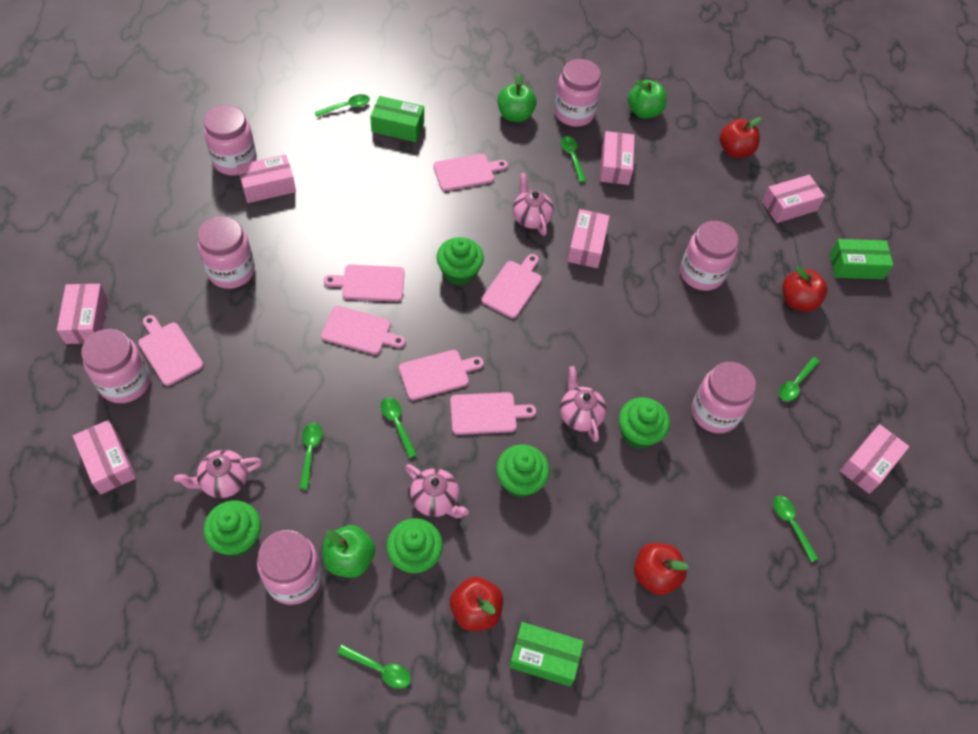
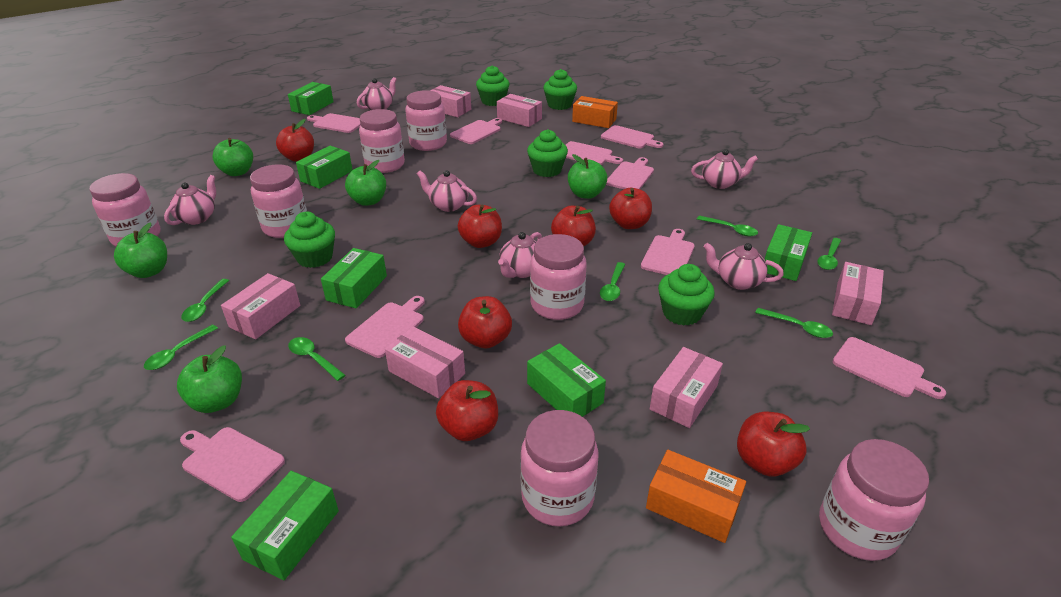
green apple: [323,525,375,578] [497,74,537,122] [628,80,667,119] = 3 -> [114,222,167,278] [177,345,242,413] [213,138,253,176] [345,160,386,206] [568,154,607,199] = 5
green box: [370,96,424,142] [509,622,584,686] [830,239,893,279] = 3 -> [231,471,339,580] [288,82,334,115] [296,146,352,189] [321,248,387,309] [527,343,606,417] [764,224,812,281] = 6
orange box: none = 0 -> [572,96,618,128] [646,450,746,543] = 2
pink box: [57,284,108,344] [73,420,136,494] [237,155,296,203] [567,209,610,268] [600,131,635,185] [762,175,825,223] [840,424,909,494] = 7 -> [221,273,300,339] [385,326,465,398] [430,85,471,117] [497,94,542,127] [650,347,723,428] [832,262,884,325] = 6
pink cutting board: [138,315,203,386] [321,306,405,355] [324,265,405,302] [399,350,484,400] [433,154,508,191] [450,392,536,435] [481,254,542,318] = 7 -> [180,427,285,502] [307,113,361,133] [345,296,425,358] [450,118,502,144] [566,141,623,165] [601,125,663,148] [606,157,654,189] [641,229,695,275] [833,337,946,399] = 9
pink teapot: [174,450,262,498] [405,464,469,518] [513,172,554,236] [560,366,606,442] = 4 -> [164,175,216,225] [357,77,397,110] [417,170,477,212] [498,232,542,278] [691,149,758,189] [703,243,784,290] = 6
red apple: [450,577,503,631] [634,543,689,595] [720,117,761,158] [783,266,828,312] = 4 -> [276,119,314,162] [436,380,498,441] [458,205,502,248] [458,296,512,348] [551,206,596,246] [609,188,652,229] [737,412,810,477] = 7

